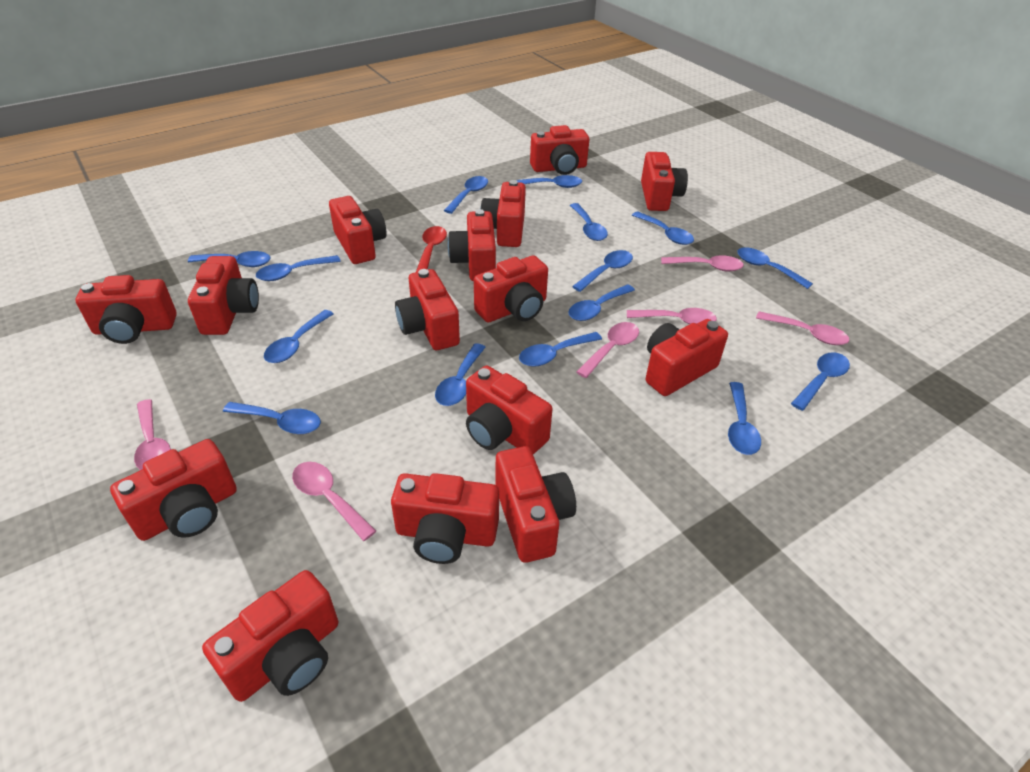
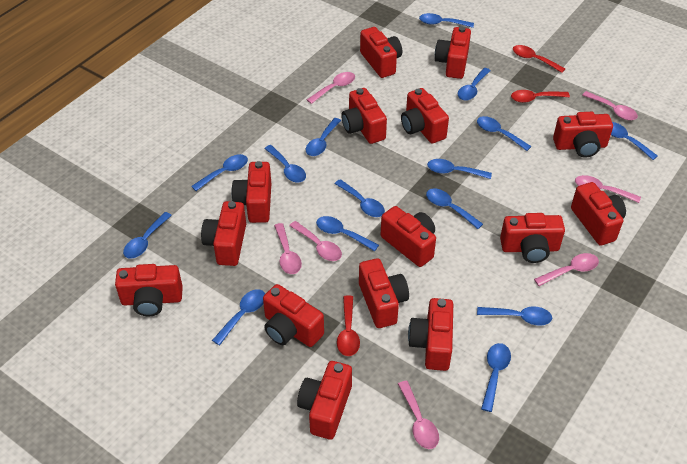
pink spoon: [134,399,171,470] [292,462,376,541] [576,322,639,378] [627,308,717,324] [661,255,744,271] [756,311,849,345] = 6 -> [274,223,302,274] [289,221,342,261] [307,72,355,104] [398,381,439,449] [534,253,599,286] [575,175,641,203] [582,91,638,120] = 7
red spoon: [416,226,447,272] = 1 -> [337,295,360,356] [511,90,570,103] [513,45,565,73] = 3

